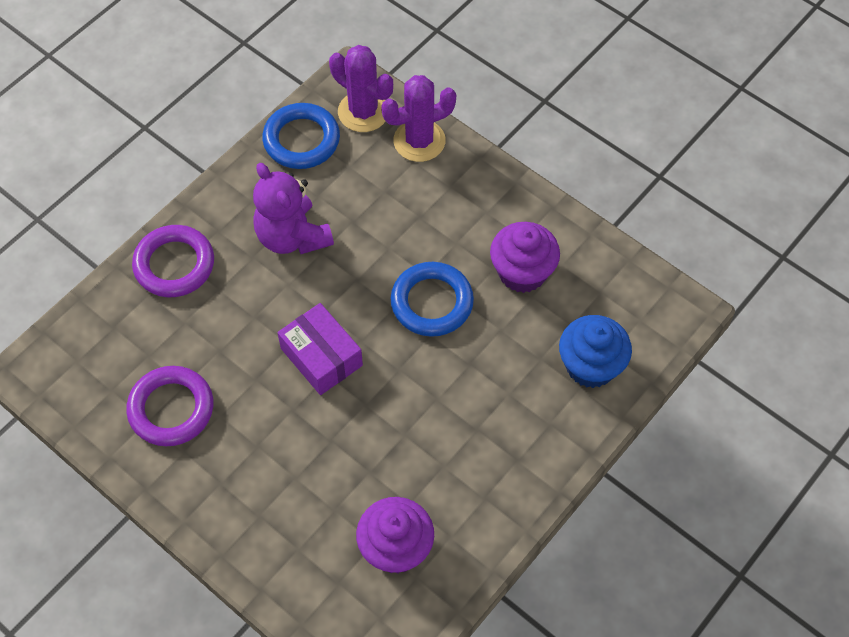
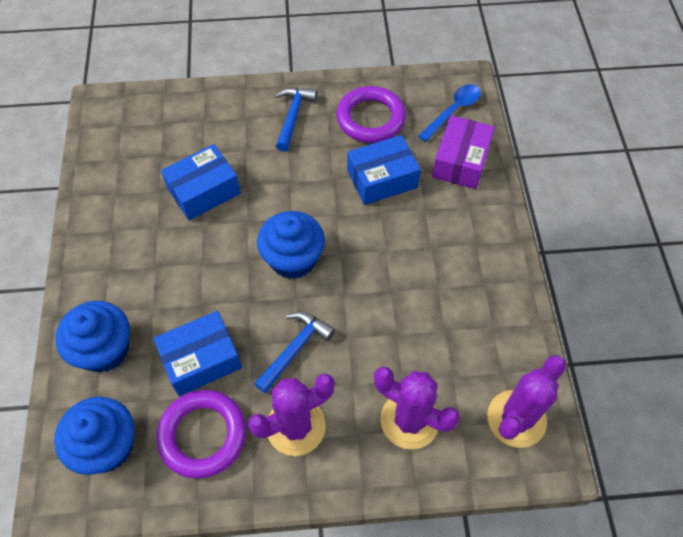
blue box: none = 0 -> [154,311,242,396] [161,144,241,221] [347,135,421,205] = 3
blue cupcake: [559,315,632,388] = 1 -> [54,397,134,475] [55,301,130,373] [257,211,325,279] = 3
blue hammer: none = 0 -> [254,312,335,394] [274,87,317,152] = 2
blue ring: [262,103,340,169] [391,262,474,337] = 2 -> none = 0
blue spoon: none = 0 -> [418,84,481,142] = 1
purple cactus: [329,45,393,132] [381,75,456,162] = 2 -> [248,373,335,456] [374,366,460,450] [487,355,566,448] = 3
purple cupcake: [356,497,434,573] [490,222,560,293] = 2 -> none = 0
purple teddy bear: [253,163,334,254] = 1 -> none = 0

